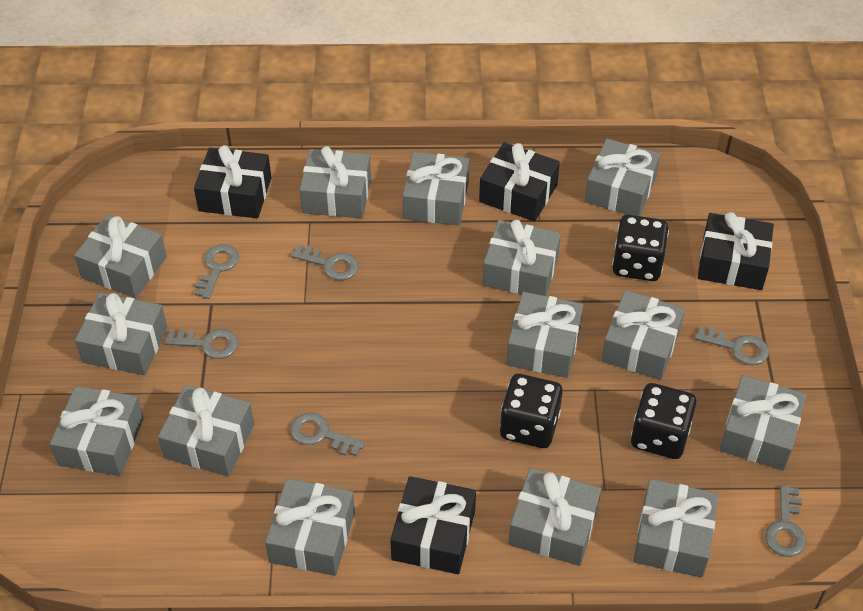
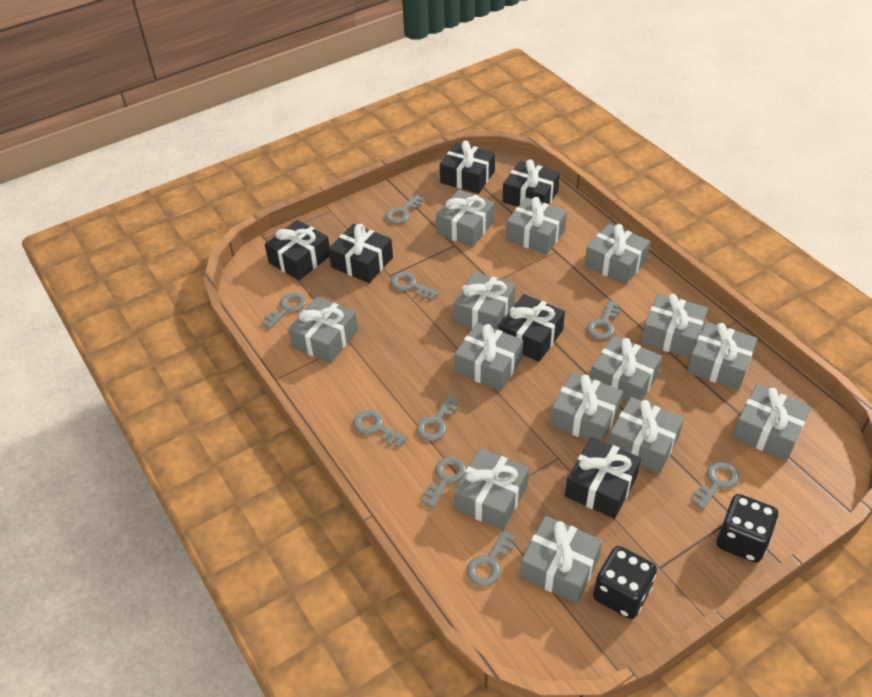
black dice: [500,374,563,448] [612,215,669,281] [631,383,696,459] = 3 -> [593,546,657,619] [717,494,778,563] = 2
black gift: [194,145,271,218] [390,476,476,574] [479,142,560,222] [698,212,774,290] = 4 -> [265,220,330,280] [328,224,393,283] [440,141,495,194] [499,294,565,362] [503,159,560,207] [565,437,641,519] = 6
grey key: [165,329,238,359] [194,244,239,299] [290,413,365,456] [291,245,359,280] [695,326,769,365] [765,485,806,557] = 6 -> [262,293,306,329] [353,410,407,448] [385,195,424,224] [391,272,439,300] [416,395,459,441] [421,457,466,508] [467,530,516,586] [587,301,620,340] [691,462,739,509] = 9

